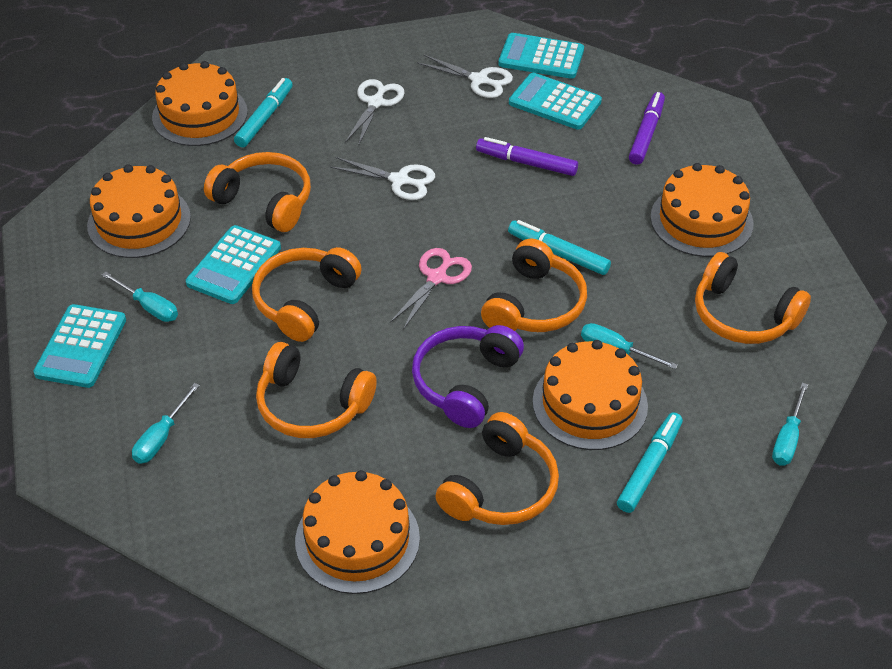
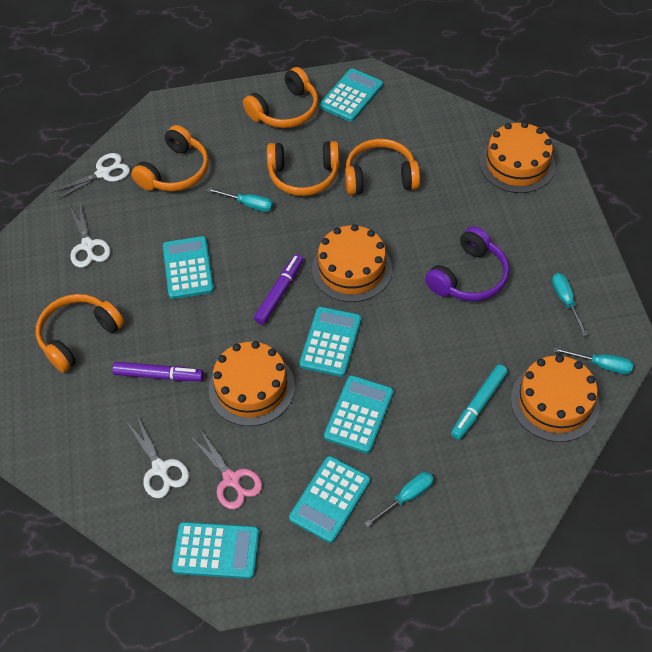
orange cake: [87,164,191,258] [152,61,248,146] [295,470,420,594] [533,340,648,450] [650,163,754,257] = 5 -> [209,341,295,426] [312,224,392,302] [480,122,555,193] [511,355,600,442] = 4
orange headphones: [204,152,311,232] [252,247,362,342] [256,342,377,438] [435,412,559,525] [481,239,587,332] [695,252,811,344] = 6 -> [36,294,124,372] [131,125,209,191] [243,67,318,128] [267,141,339,196] [345,139,420,195] = 5
turquoise calculator: [33,304,126,388] [186,225,281,304] [498,33,584,79] [509,73,602,130] = 4 -> [163,236,214,299] [172,522,259,579] [289,456,370,543] [299,307,361,377] [320,68,383,122] [324,375,394,453] = 6
turquoise marker: [234,78,293,147] [508,220,611,275] [617,412,683,513] = 3 -> [451,364,508,440] = 1

